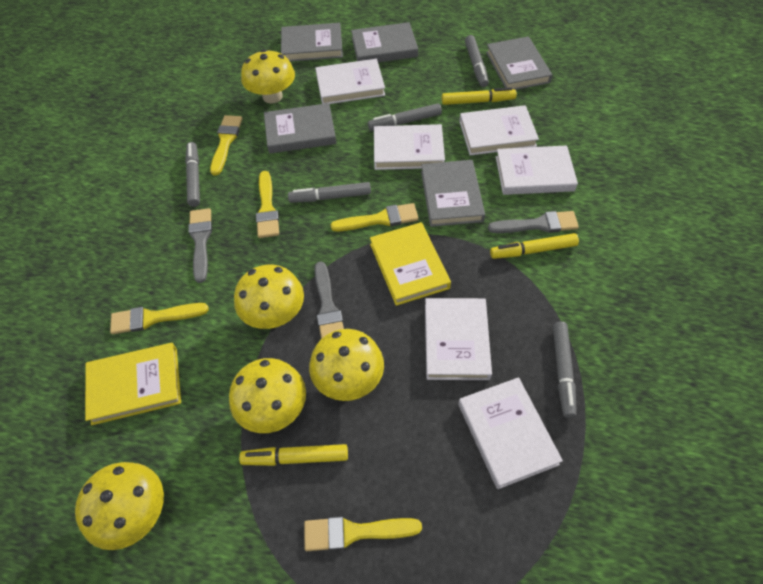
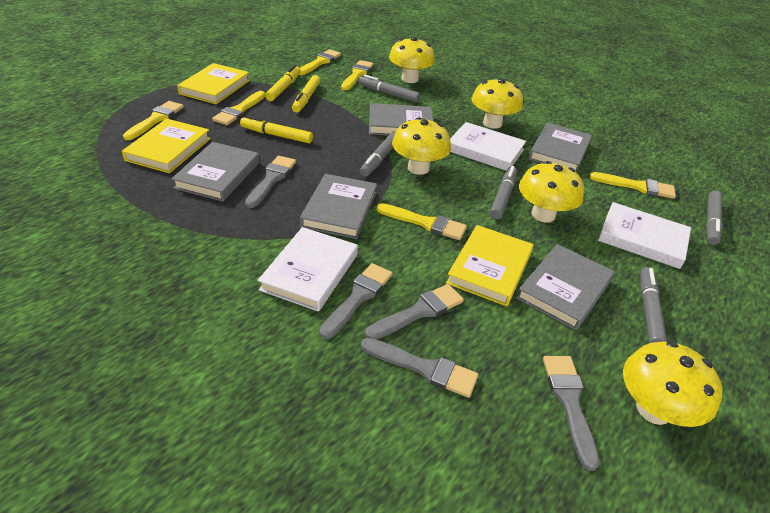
grey brush: [188,208,212,283] [314,262,344,339] [488,211,579,233] = 3 -> [245,156,296,208] [320,263,393,339] [361,338,479,398] [365,284,464,339] [543,356,600,471] = 5
white book: [315,59,385,104] [374,124,445,170] [425,298,492,380] [458,377,563,489] [459,105,539,155] [496,145,578,195] = 6 -> [258,227,358,312] [450,122,526,171] [598,202,691,269] = 3
yellow book: [85,343,181,425] [370,222,451,306] = 2 -> [122,119,211,173] [177,63,250,104] [446,225,534,306] = 3
yellow brush: [110,303,209,334] [210,115,243,175] [256,171,279,238] [304,516,422,551] [330,203,419,231] = 5 -> [123,101,184,140] [212,91,265,125] [299,49,341,75] [341,60,374,90] [376,203,467,240] [590,172,676,199] = 6

